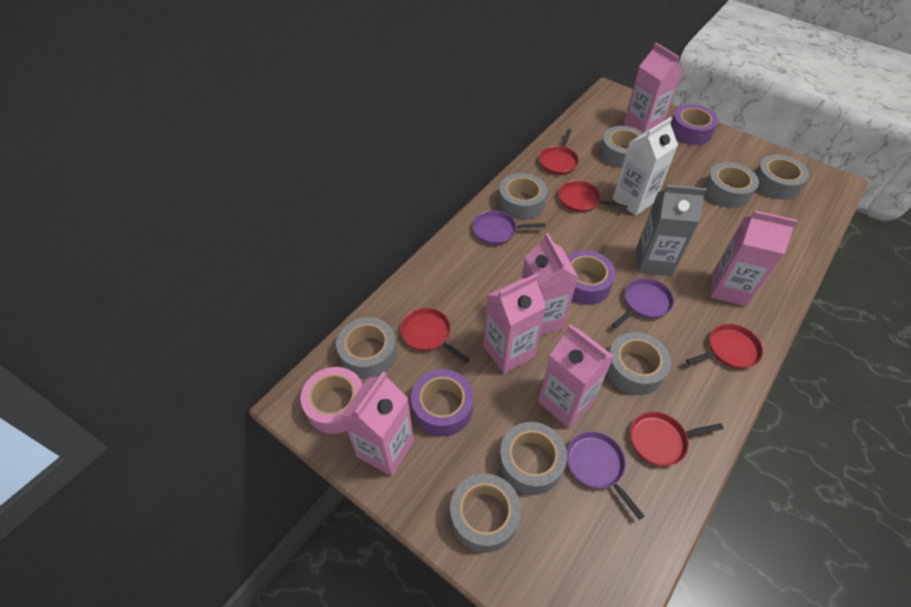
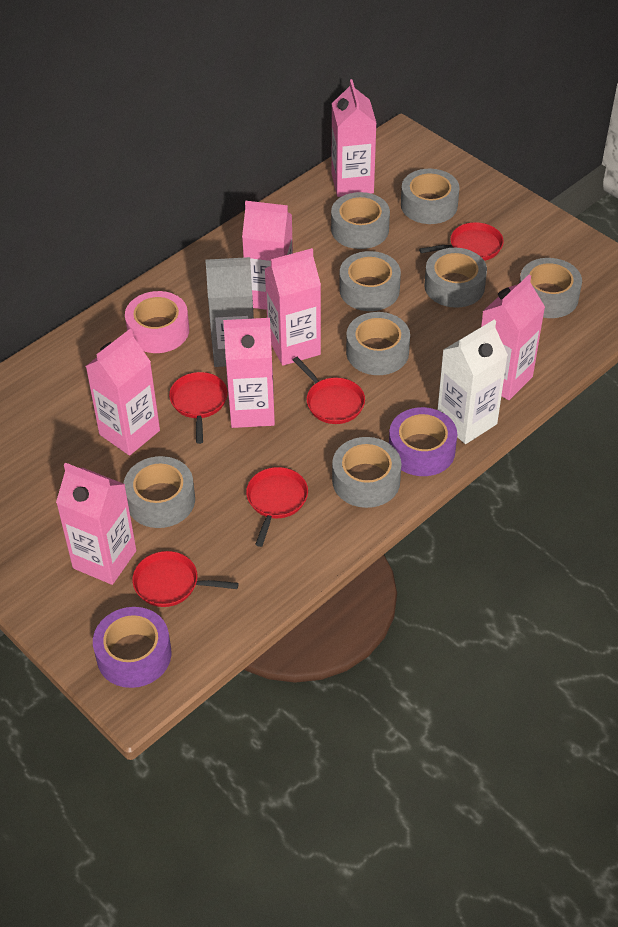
pink carton: [341,371,414,476] [483,274,546,374] [522,233,578,335] [538,324,615,428] [623,43,682,133] [710,211,798,306] = 6 -> [56,463,136,585] [86,329,160,456] [223,318,275,428] [242,201,293,310] [265,248,321,366] [332,79,376,197] [481,275,545,400] = 7
purple pan: [473,210,545,245] [567,432,644,520] [612,278,674,328] = 3 -> none = 0
purple tape: [411,369,474,437] [567,250,616,305] [671,104,718,145] = 3 -> [93,607,172,688] [389,407,457,476] = 2

